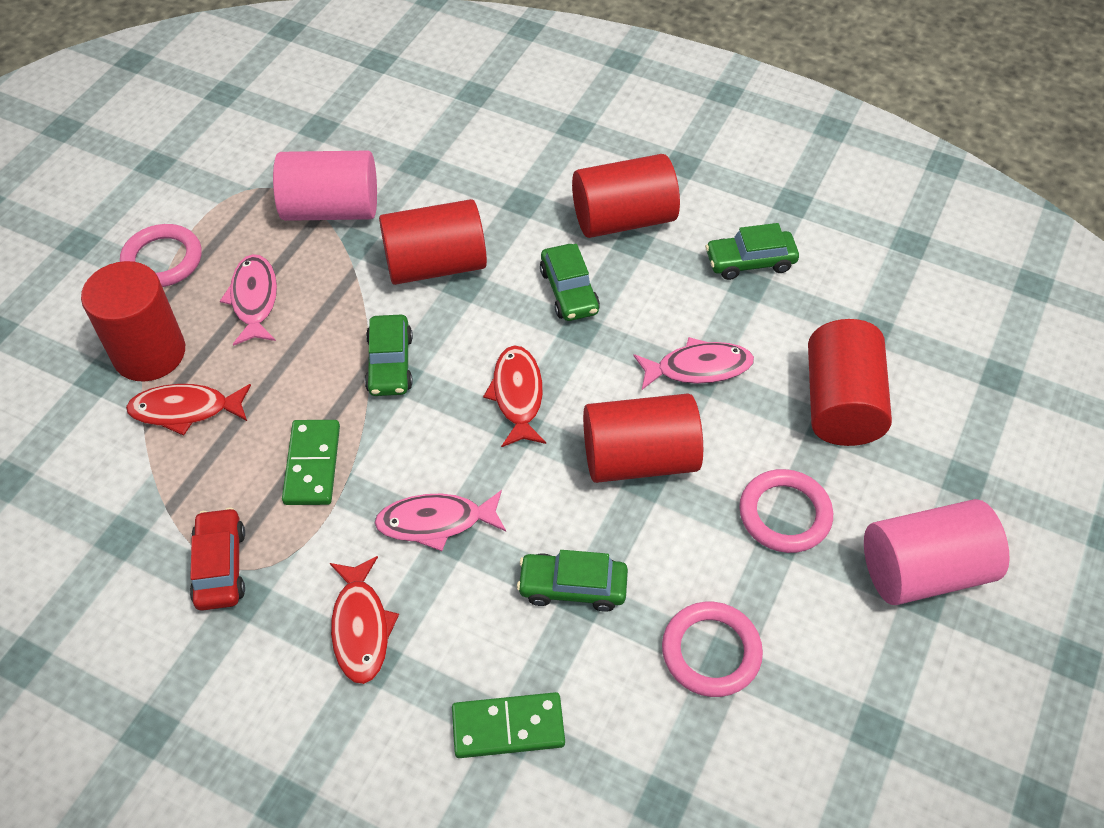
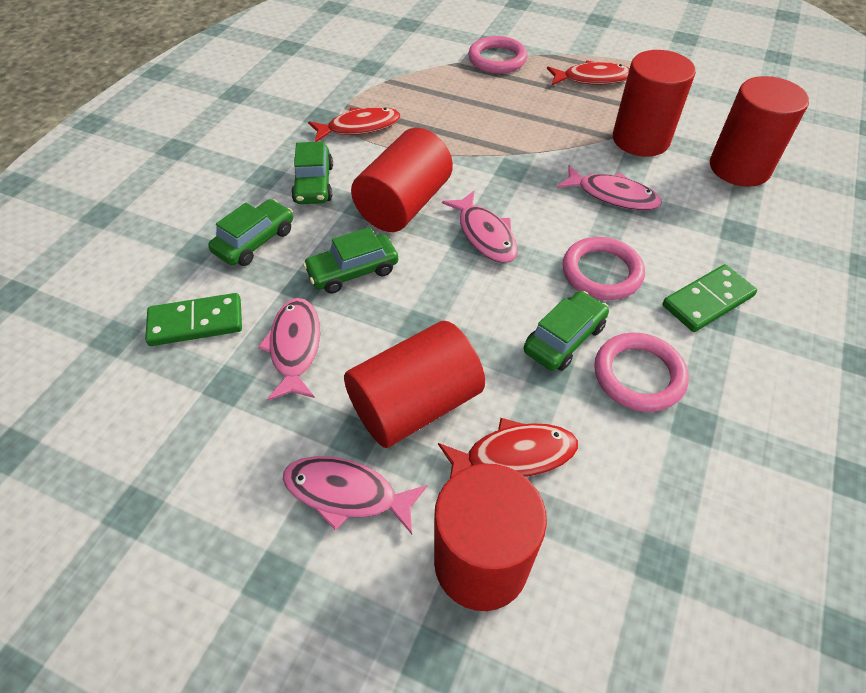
pink cylinder: [273,150,377,221] [864,499,1009,605] = 2 -> none = 0
pink fish: [220,254,277,346] [374,490,506,551] [634,337,754,390] = 3 -> [258,298,320,401] [283,456,427,534] [442,191,518,263] [557,165,662,210] = 4
red car: [190,507,245,611] = 1 -> none = 0

